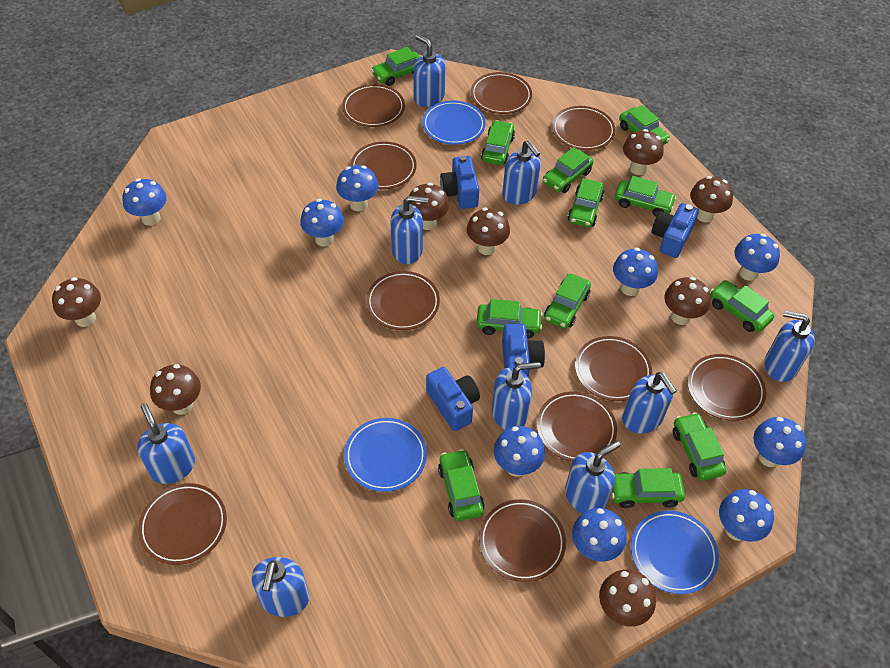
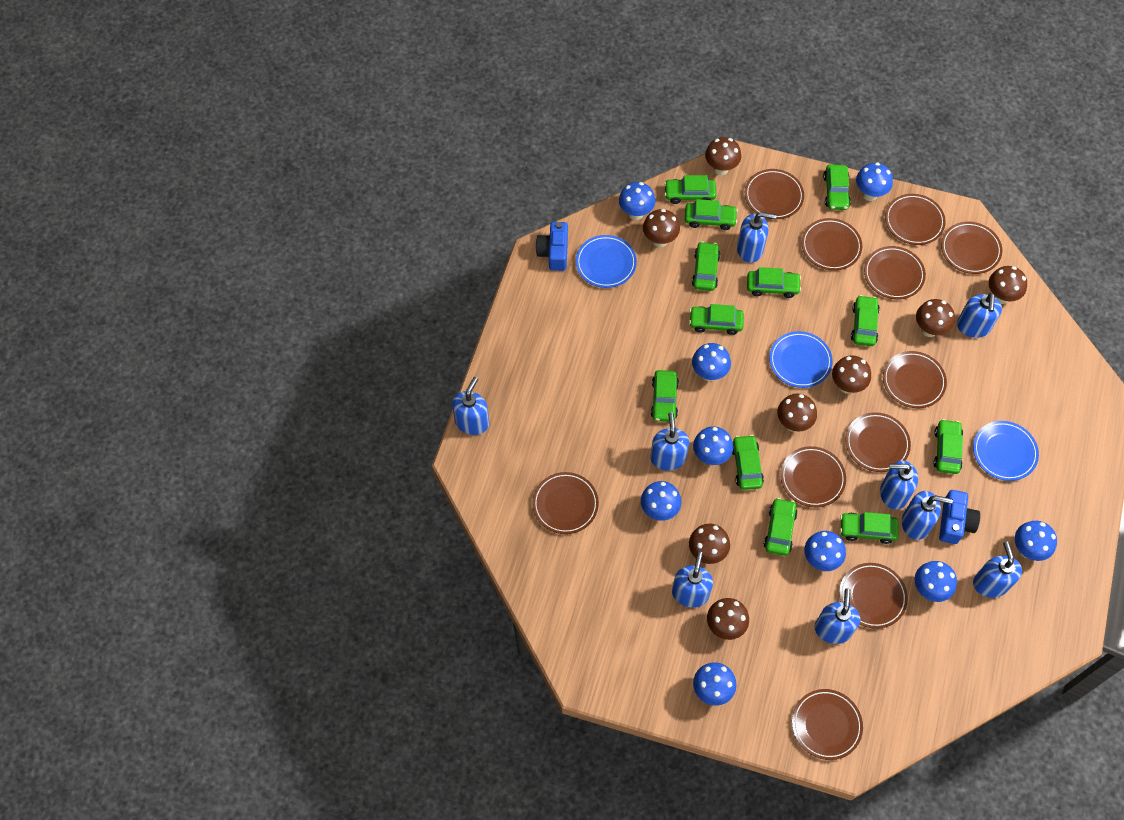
blue camera: [426,367,480,431] [440,155,479,209] [502,324,545,378] [651,203,699,258] = 4 -> [536,222,568,271] [939,490,980,544] = 2
brown plate: [138,483,227,565] [342,84,405,127] [350,142,417,189] [366,271,440,330] [471,72,532,114] [479,499,566,582] [537,391,617,462] [552,106,616,150] [575,336,652,401] [687,354,766,421] = 10 -> [532,472,599,534] [745,169,804,219] [780,446,846,507] [792,689,863,760] [801,218,862,271] [839,563,908,629] [846,412,911,472] [864,246,926,299] [883,351,947,408] [885,194,946,245] [941,222,1002,274] = 11

